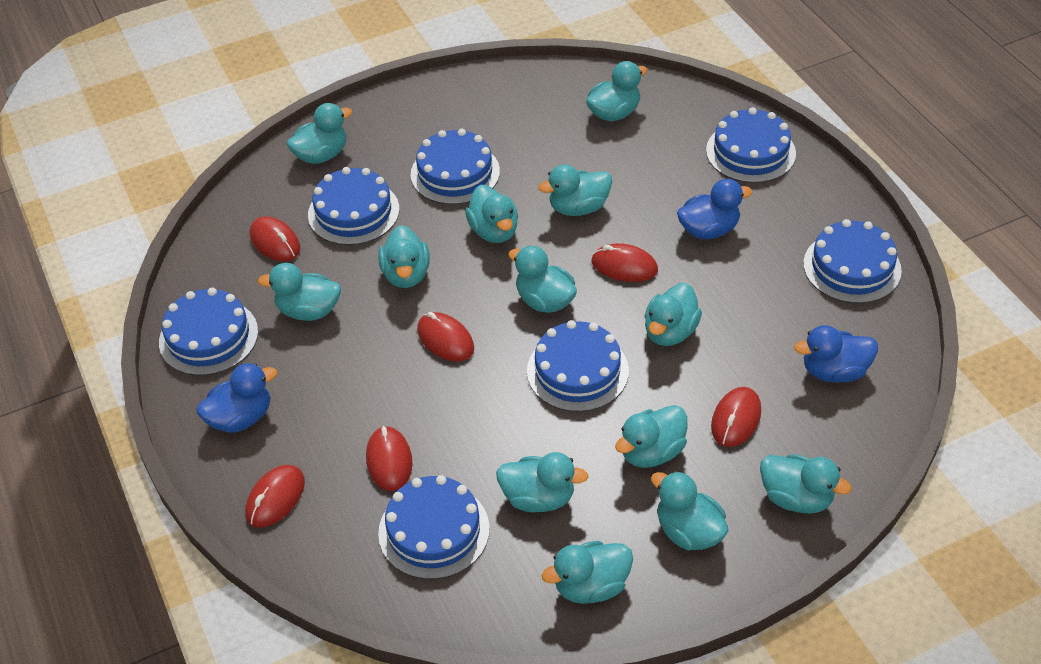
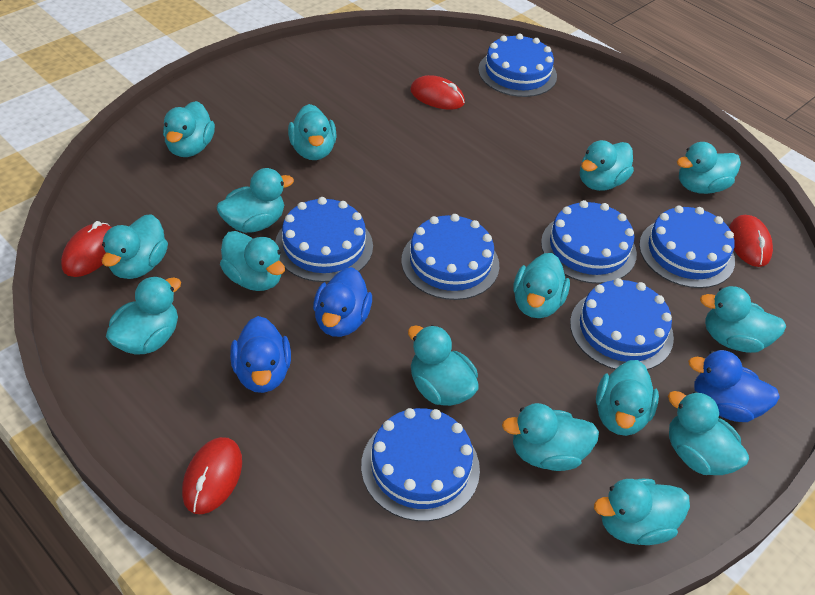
red mouse: [245,465,305,528] [250,216,300,261] [366,426,413,491] [417,312,474,361] [591,243,658,282] [711,387,761,447] = 6 -> [61,221,112,277] [182,437,242,514] [410,75,465,110] [729,215,773,267] = 4
turquoise duck: [258,263,341,321] [286,103,352,164] [378,225,430,288] [465,185,518,243] [496,452,588,512] [508,246,577,313] [538,164,612,216] [542,541,633,604] [586,61,647,122] [615,405,688,468] [644,283,702,346] [651,471,728,550] [760,454,852,514] = 13 -> [102,214,168,279] [106,276,181,355] [163,101,215,157] [216,168,294,233] [220,231,285,291] [288,104,337,160] [408,325,479,406] [502,403,599,471] [513,253,570,318] [580,140,634,191] [594,479,690,545] [596,360,659,436] [668,391,749,475] [677,142,741,194] [700,286,786,353] = 15

